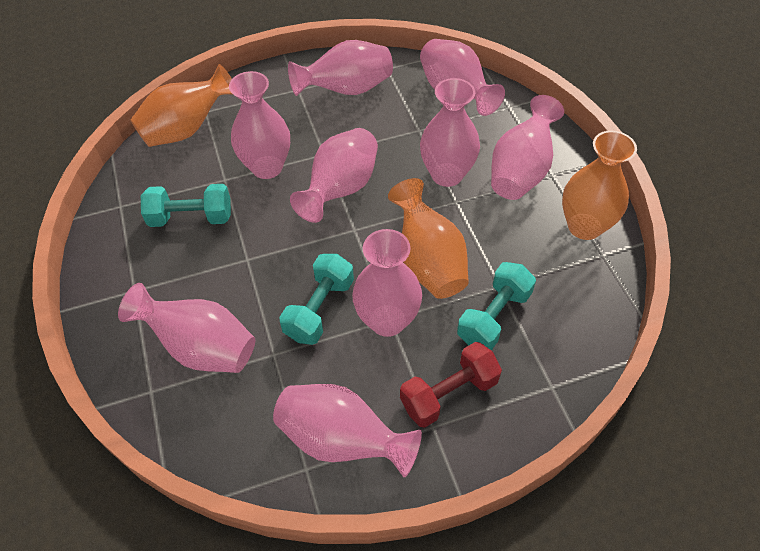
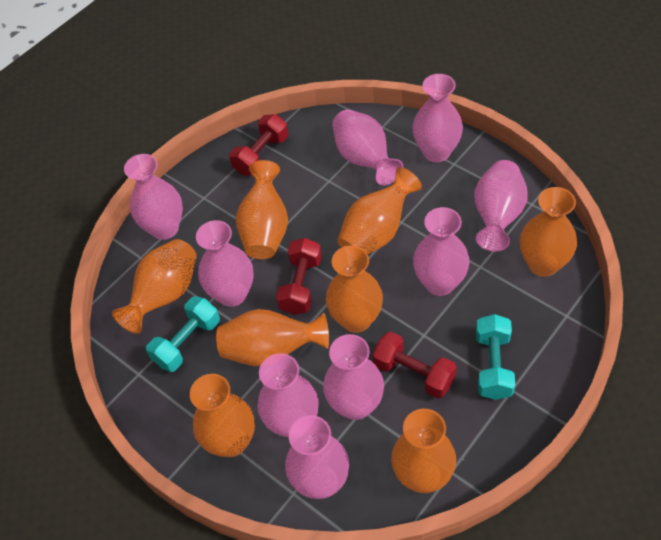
orange vase: [130,64,233,147] [388,178,469,299] [562,130,637,240] = 3 -> [112,239,197,334] [190,374,255,457] [216,309,329,366] [236,160,288,259] [326,245,383,333] [337,167,422,254] [391,409,456,493] [520,187,577,277] = 8
red dumbbell: [400,342,502,428] = 1 -> [229,114,288,175] [276,238,322,315] [372,332,457,399] = 3
turquoise dumbbell: [141,184,231,227] [279,254,354,345] [457,262,536,351] = 3 -> [146,296,220,372] [476,314,515,400] = 2

